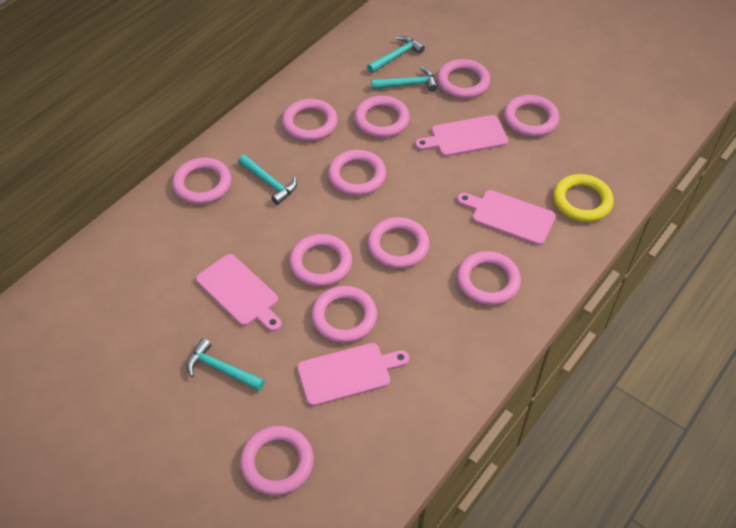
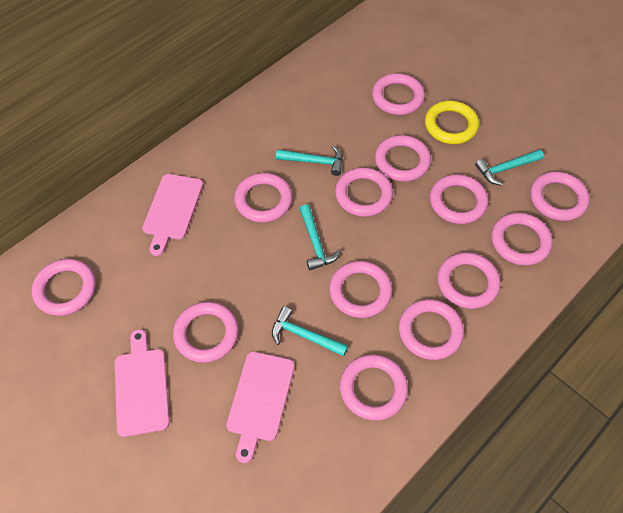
pink cutting board: [196,254,282,332] [297,343,409,406] [415,115,508,157] [457,190,556,245] = 4 -> [115,329,170,437] [142,174,203,256] [226,352,294,463] = 3
pink ring: [172,158,231,204] [240,426,314,496] [282,99,338,141] [289,234,352,287] [311,286,377,343] [328,150,386,196] [354,96,410,138] [367,217,430,269] [437,59,490,99] [457,251,521,305] [504,95,559,137] = 11 -> [32,259,96,316] [173,302,238,363] [234,173,292,223] [329,261,392,318] [335,168,393,217] [340,354,408,420] [372,73,425,115] [375,135,431,182] [399,299,464,360] [430,174,488,224] [438,252,500,309] [491,213,552,266] [530,172,590,221] = 13

